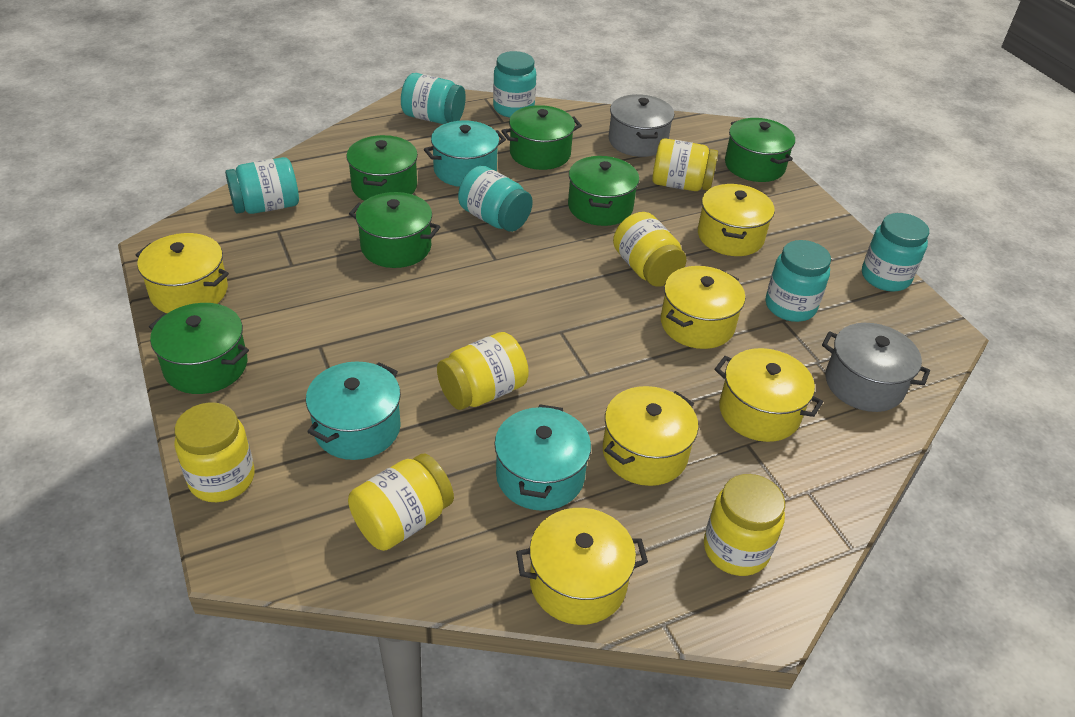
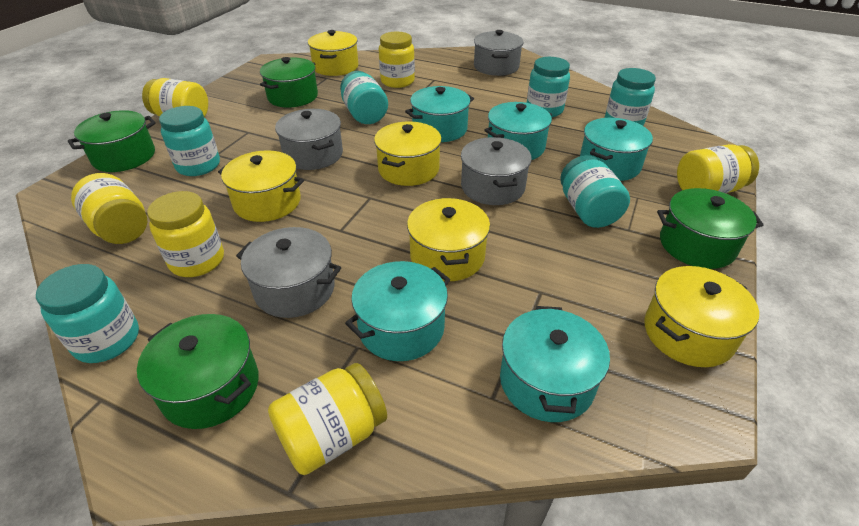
green pot: [149,303,249,394] [346,135,418,201] [349,192,440,268] [501,105,582,170] [568,156,639,226] [725,118,795,182] = 6 -> [68,110,156,172] [137,314,259,429] [260,57,318,108] [657,188,764,269] = 4
grey pot: [609,94,674,157] [822,323,930,412] = 2 -> [236,227,341,318] [275,109,343,170] [461,137,532,205] [474,30,523,76] = 4
turquoise pot: [306,362,401,460] [424,120,506,187] [494,404,591,511] = 3 -> [345,261,450,361] [405,86,474,142] [484,102,552,160] [500,306,610,422] [580,118,653,181] = 5
yellow pot: [136,233,229,313] [516,508,648,625] [603,386,698,486] [661,266,745,349] [698,184,775,256] [714,348,823,442] = 6 -> [218,150,304,222] [308,30,358,76] [374,121,442,186] [407,198,490,281] [644,266,759,367] = 5

